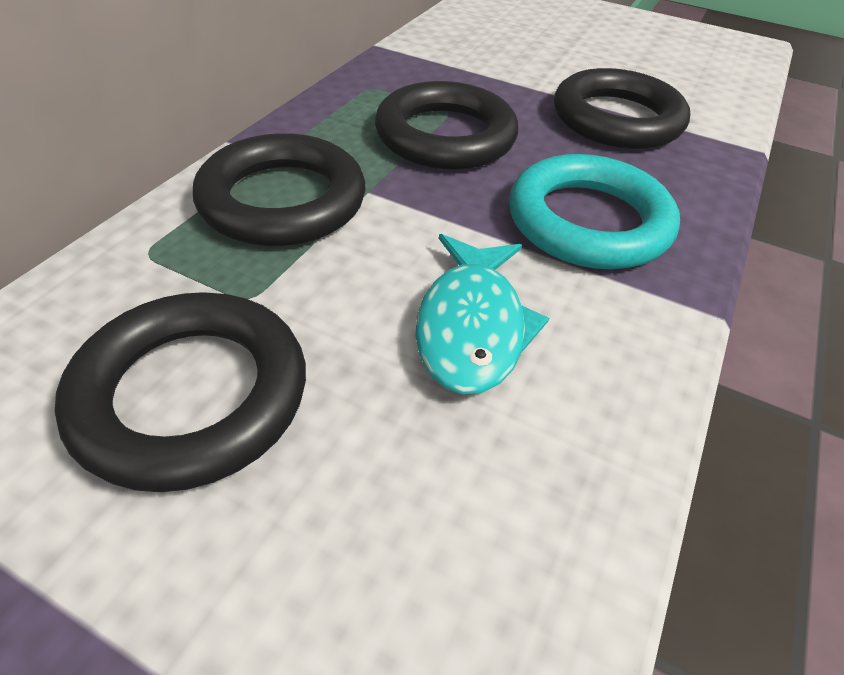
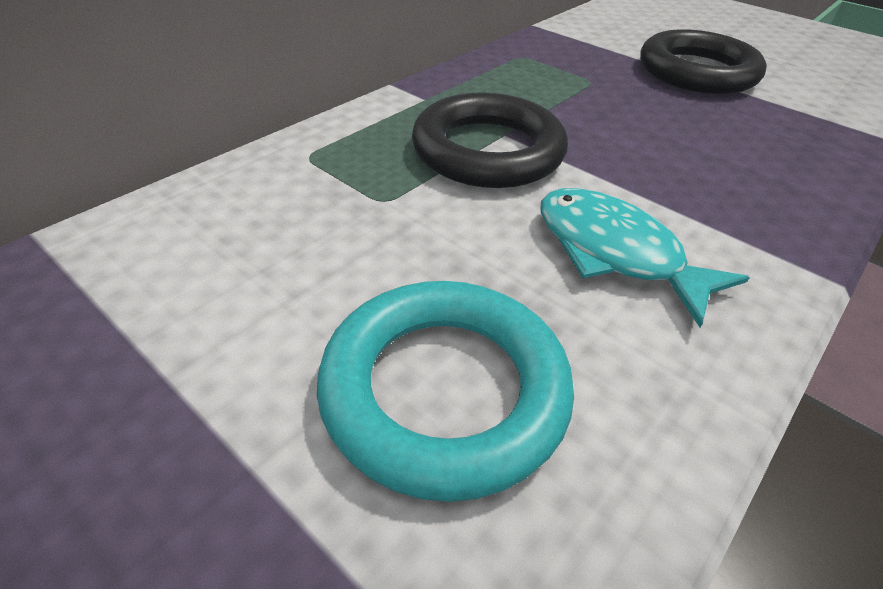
black ring: [55,292,306,492] [193,133,365,246] [375,81,519,170] [554,68,690,149] = 4 -> [412,92,568,188] [640,29,767,94] = 2

